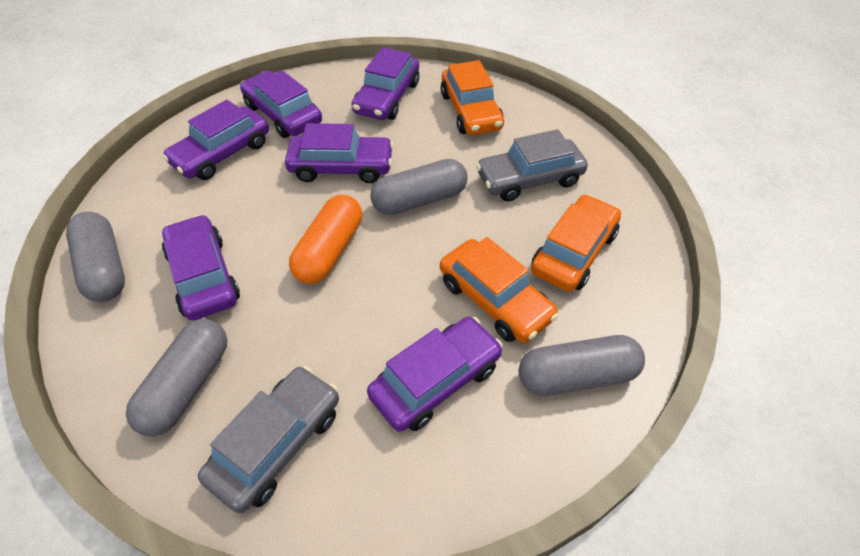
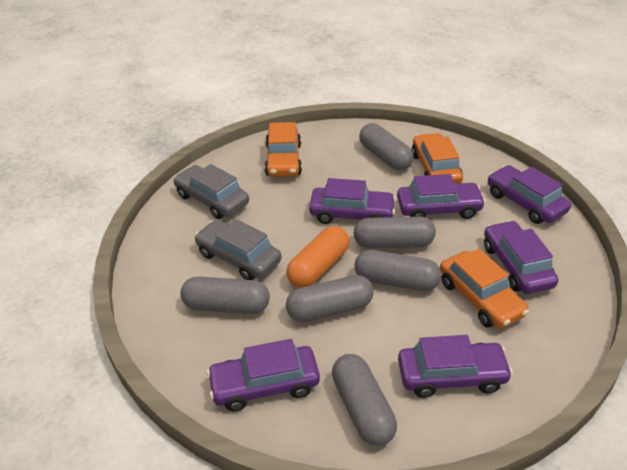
grey capsule: [66,212,125,302] [126,319,227,436] [370,159,467,215] [519,335,645,396] = 4 -> [180,277,270,314] [286,275,374,322] [332,354,397,446] [354,217,436,248] [354,250,441,291] [359,123,413,170] = 6

